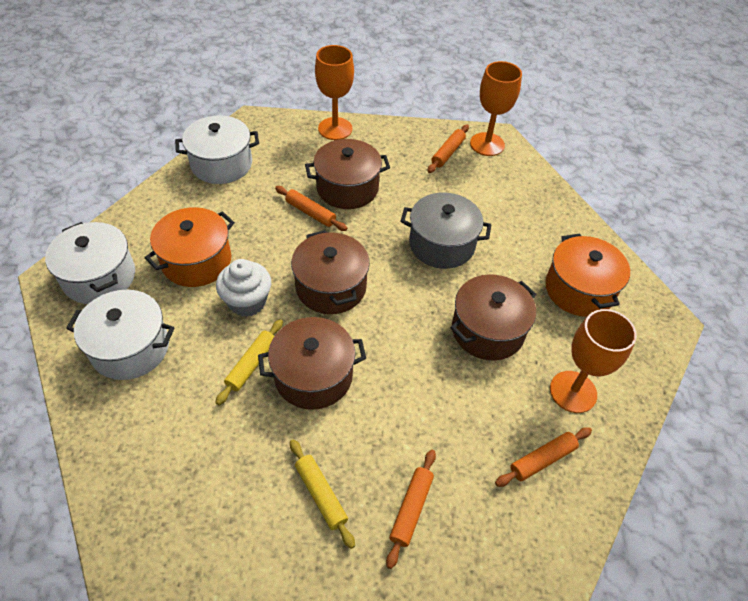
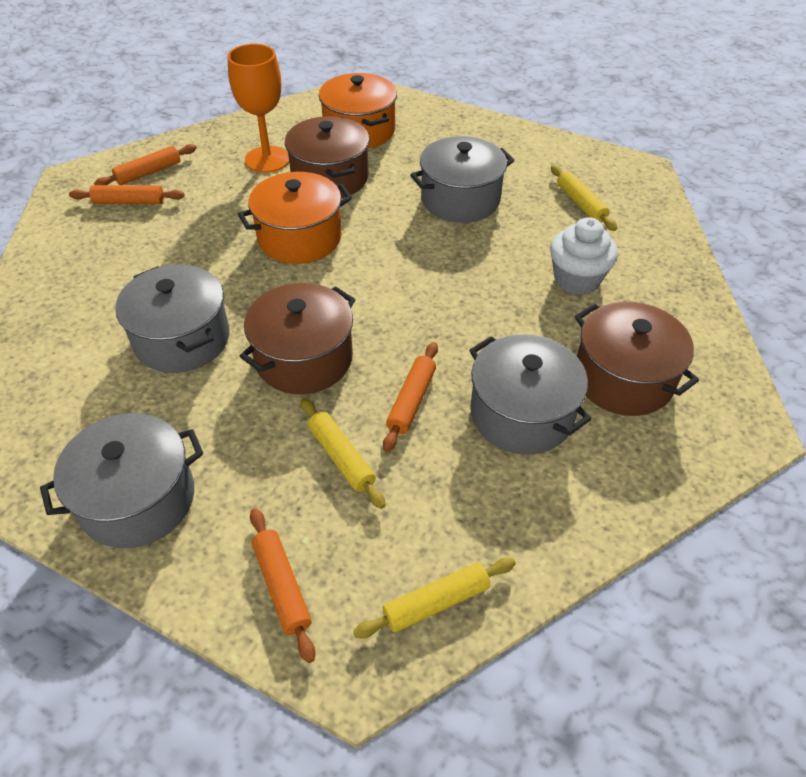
brown pot: [258,317,366,410] [291,230,370,314] [305,139,390,209] [450,274,536,360] = 4 -> [240,283,356,394] [285,116,370,198] [575,302,699,416] = 3
grey pot: [400,193,491,269] = 1 -> [40,413,203,548] [115,265,230,373] [410,136,515,223] [469,334,592,455] = 4
orange goblet: [315,45,354,140] [470,61,522,156] [550,309,637,413] = 3 -> [227,44,289,173] = 1
white pot: [45,222,135,304] [66,290,175,380] [175,115,259,184] = 3 -> none = 0
yellow rolling pin: [215,319,283,405] [290,439,355,549] = 2 -> [301,398,386,509] [353,557,516,638] [551,165,617,231] = 3

